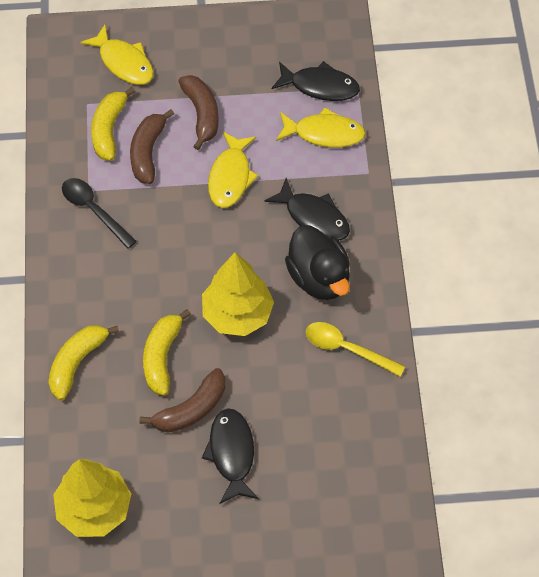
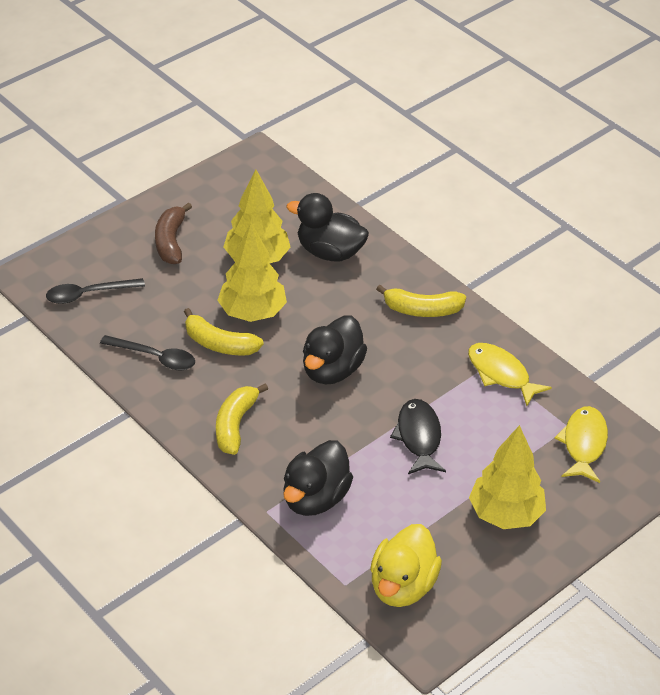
black duck: [285,225,350,300] = 1 -> [283,440,353,516] [286,193,369,261] [303,315,367,384] = 3
black fish: [202,408,259,504] [264,178,350,240] [272,61,360,101] = 3 -> [390,399,446,474] = 1
black spoon: [62,178,137,249] = 1 -> [46,278,145,304] [100,335,195,370] = 2
brown banana: [130,109,174,184] [140,368,225,433] [178,75,219,150] = 3 -> [155,203,192,264] = 1
yellow duck: none = 0 -> [370,524,442,607] = 1
yellow fish: [80,25,154,85] [208,131,259,208] [276,107,366,148] = 3 -> [468,343,552,406] [555,406,608,483] = 2
yellow spoon: [306,322,405,377] = 1 -> none = 0
yellow tree: [53,459,131,537] [202,252,274,336] = 2 -> [217,223,287,322] [224,170,291,263] [469,425,546,529] = 3

